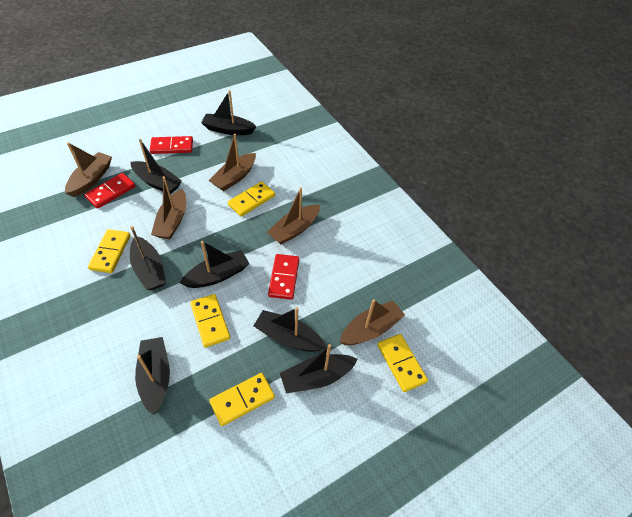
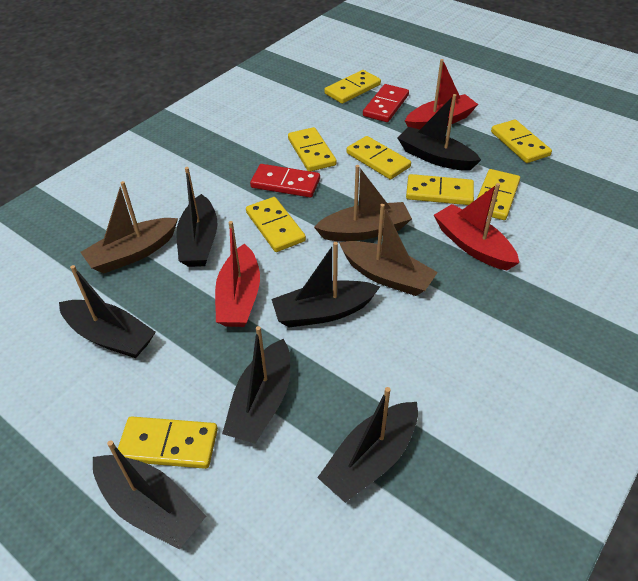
brown boat: [65,142,112,197] [151,176,186,240] [209,134,256,191] [267,187,320,245] [339,299,405,345] = 5 -> [81,181,178,273] [314,165,412,241] [339,204,438,296] = 3
red boat: none = 0 -> [215,221,260,327] [405,59,478,129] [434,183,519,270] = 3
red domino: [84,173,136,209] [150,136,193,154] [268,254,299,300] = 3 -> [250,164,320,197] [363,84,409,122] = 2
yellow domino: [88,229,131,273] [190,294,230,348] [209,373,275,426] [228,181,275,217] [378,334,428,392] = 5 -> [118,416,218,469] [246,197,306,252] [288,127,337,171] [324,70,381,104] [346,136,411,180] [406,174,474,205] [477,169,520,220] [491,120,552,163] = 8

